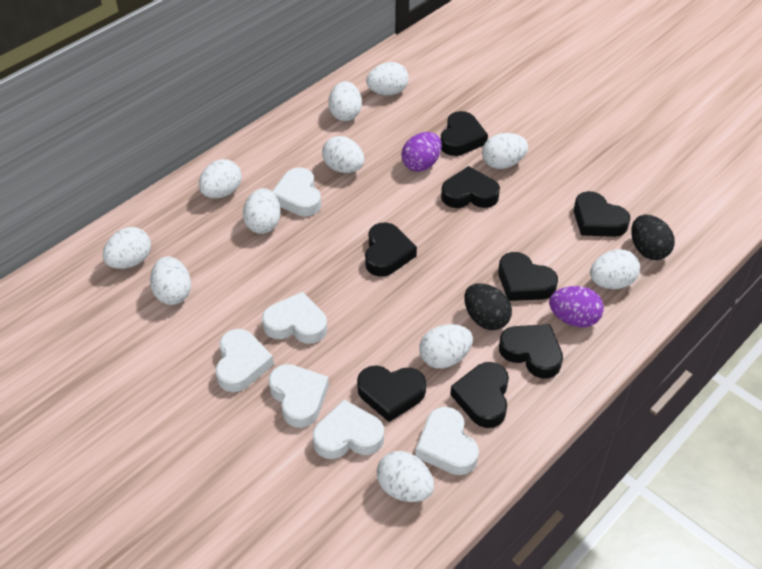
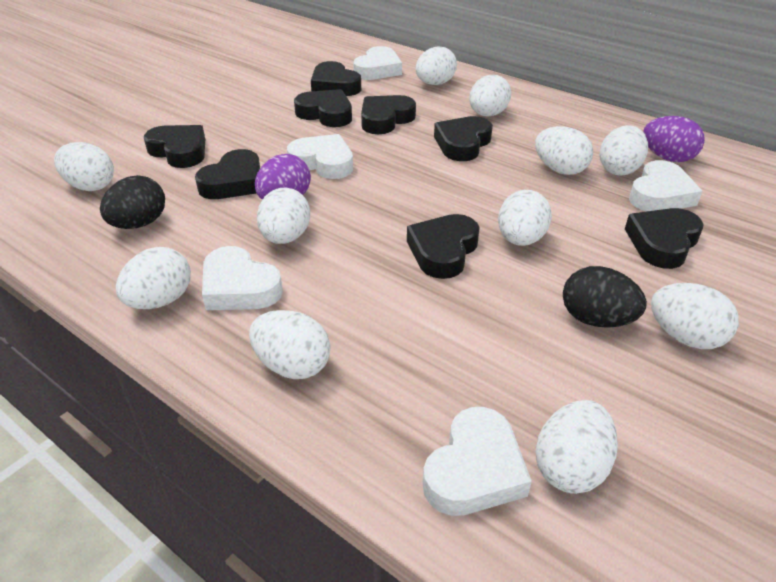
white heart: [215,329,274,392] [262,292,327,344] [268,364,329,428] [272,167,321,216] [312,400,384,459] [415,407,479,475] = 6 -> [202,246,283,310] [287,134,353,179] [353,46,402,80] [423,407,532,516] [629,160,702,211] = 5

